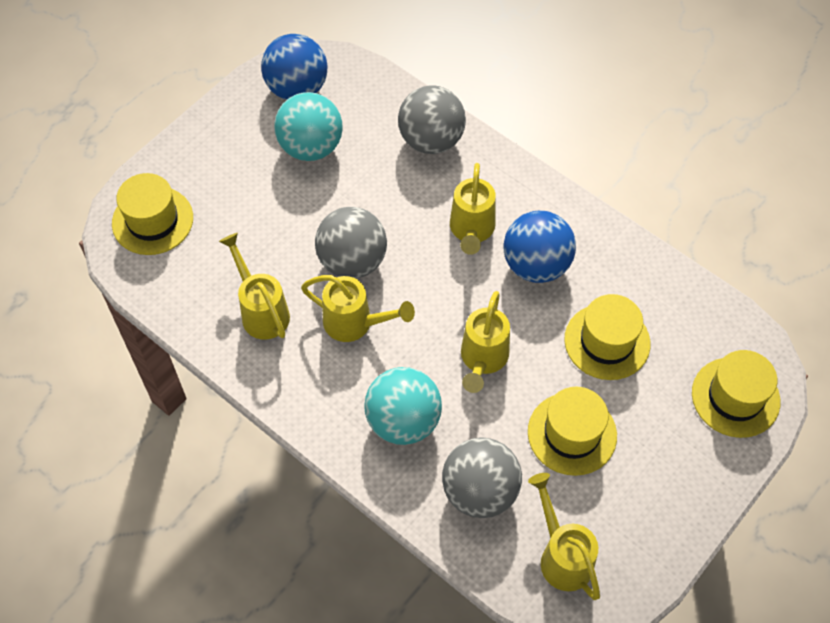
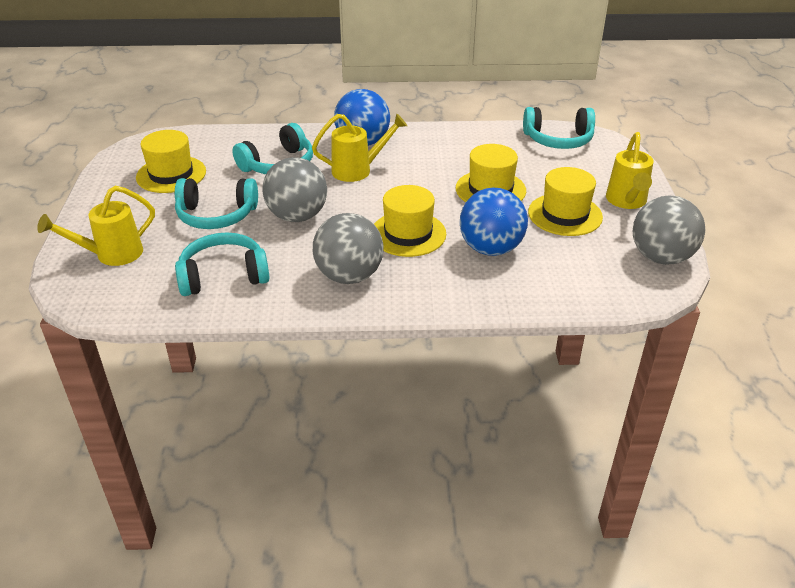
turquoise ball: [274,92,343,161] [364,367,442,445] = 2 -> none = 0
turquoise headphones: none = 0 -> [175,178,258,229] [175,233,270,296] [232,123,313,174] [523,107,595,149] = 4
yellow watering can: [219,233,290,340] [301,275,415,342] [450,163,496,255] [461,291,510,393] [528,473,600,600] = 5 -> [37,186,155,266] [312,113,407,182] [606,132,653,209] = 3

